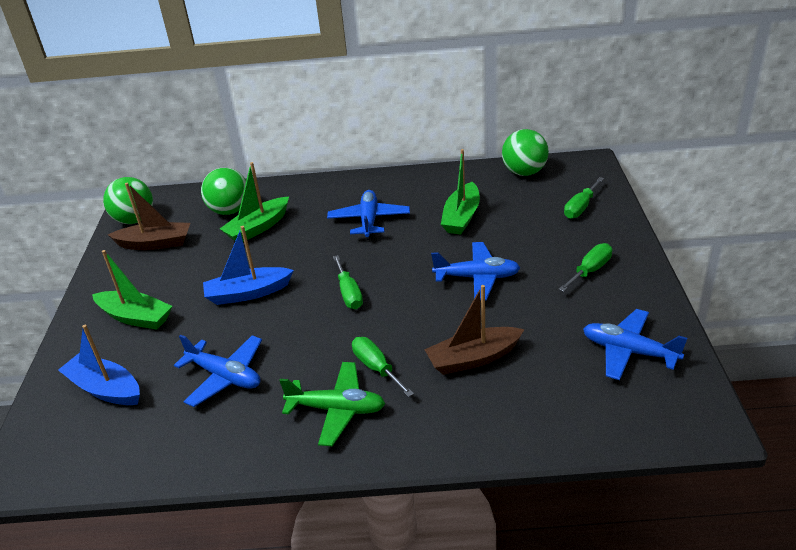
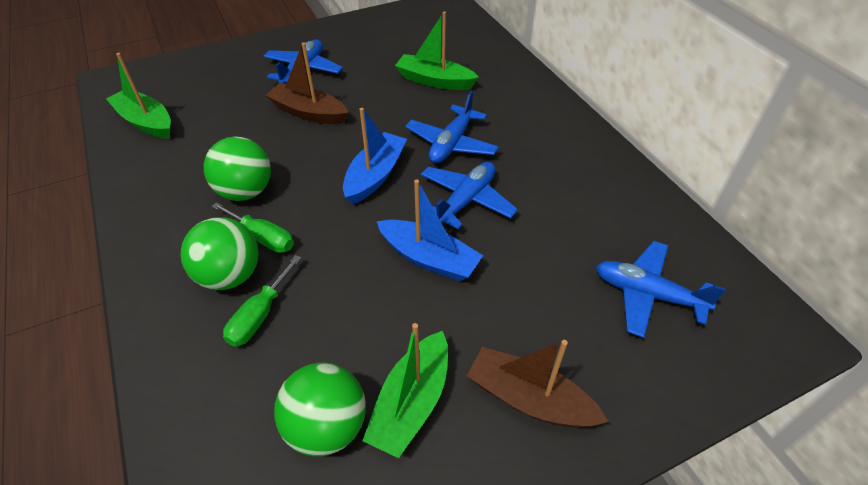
green plane: [279,362,386,446] = 1 -> none = 0
green screwdriver: [333,255,363,309] [352,337,414,397] [558,243,612,292] [564,177,604,219] = 4 -> [212,202,294,253] [223,255,301,347] = 2

